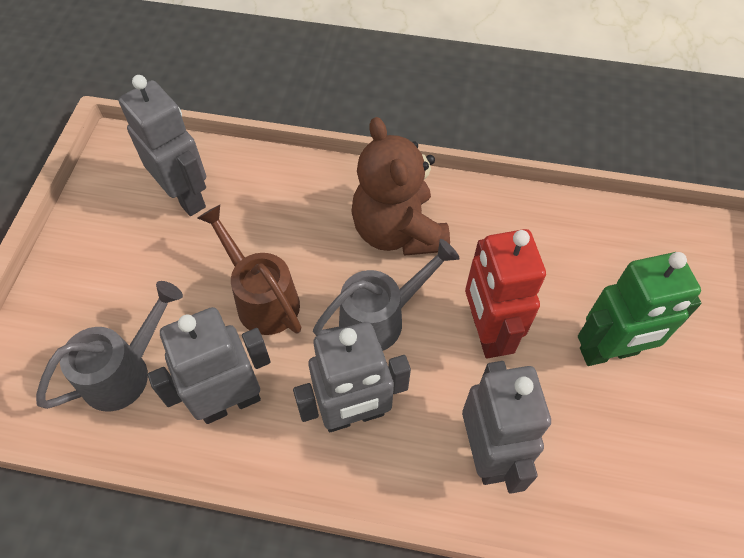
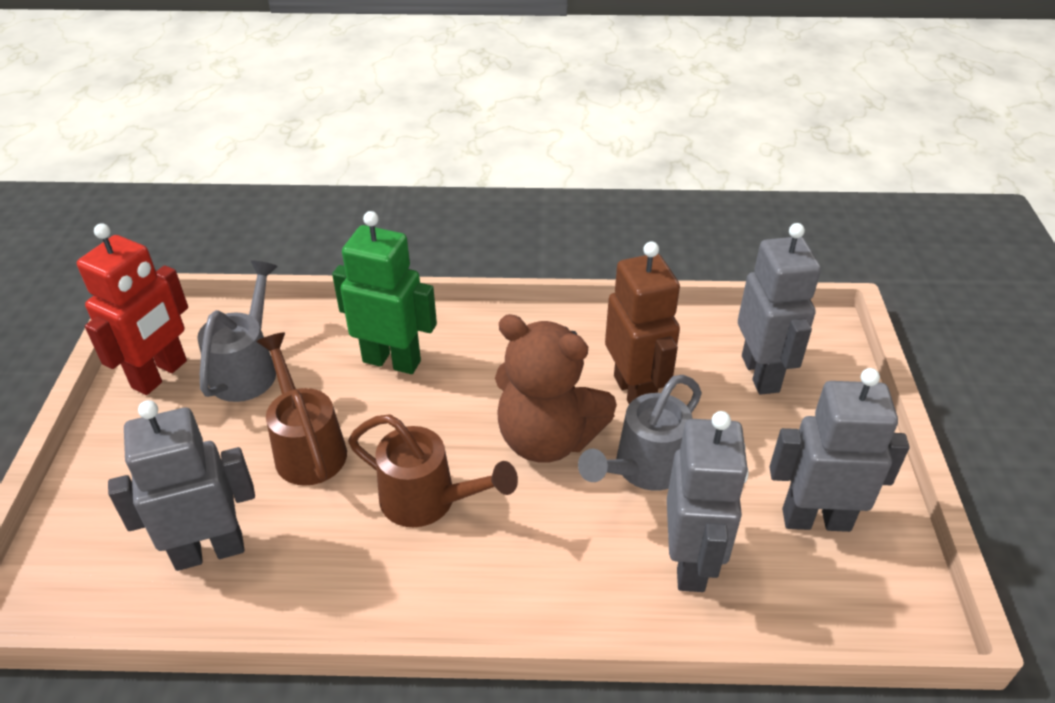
brown robot: none = 0 -> [605,241,680,404] = 1
brown watering can: [197,205,301,335] = 1 -> [256,332,347,486] [348,414,518,527] = 2

